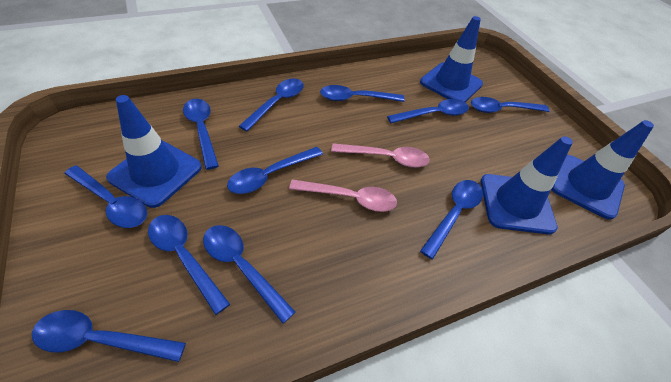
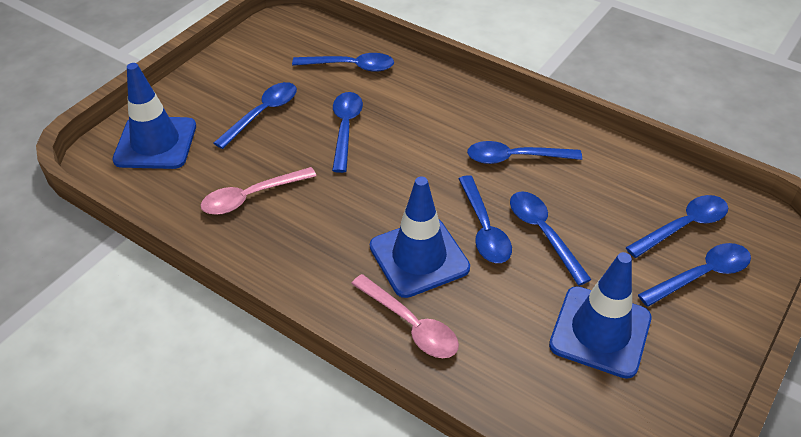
blue spoon: [32,310,186,362] [64,165,147,228] [148,215,230,315] [183,99,219,170] [203,225,296,323] [227,147,323,194] [239,79,304,131] [320,85,405,102] [387,99,469,123] [420,180,483,259] [471,97,550,113] = 11 -> [214,82,297,149] [292,53,394,72] [332,92,363,173] [459,175,512,263] [467,141,582,164] [510,191,592,286] [625,195,728,258] [638,243,751,307] = 8
blue traffic cone: [106,95,202,208] [420,16,483,102] [481,136,573,235] [551,120,654,220] = 4 -> [112,63,196,169] [370,176,470,298] [549,252,651,379] = 3

